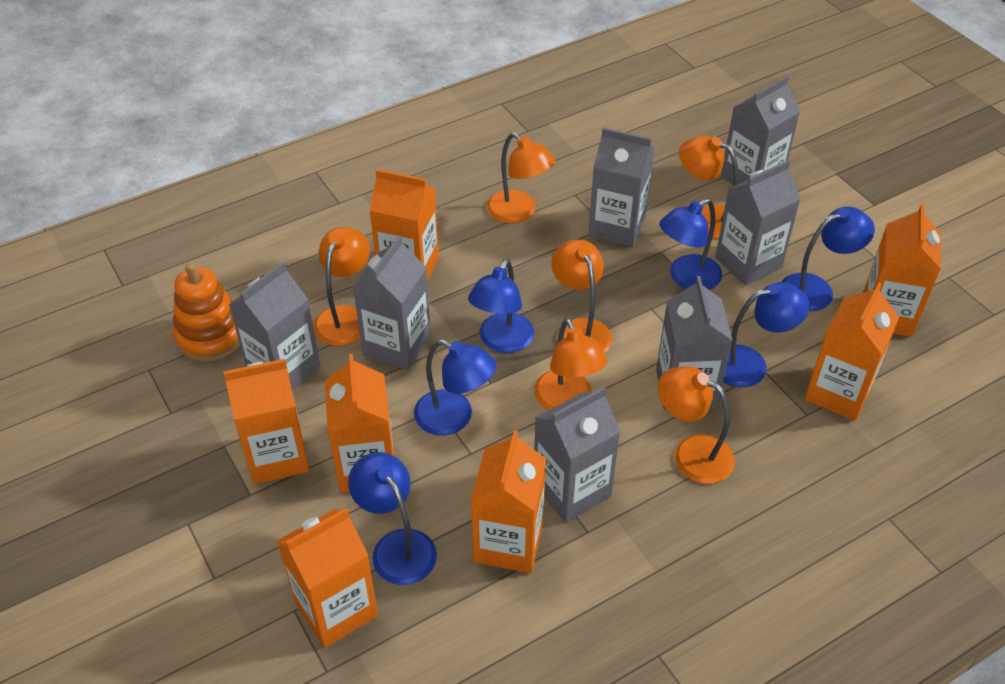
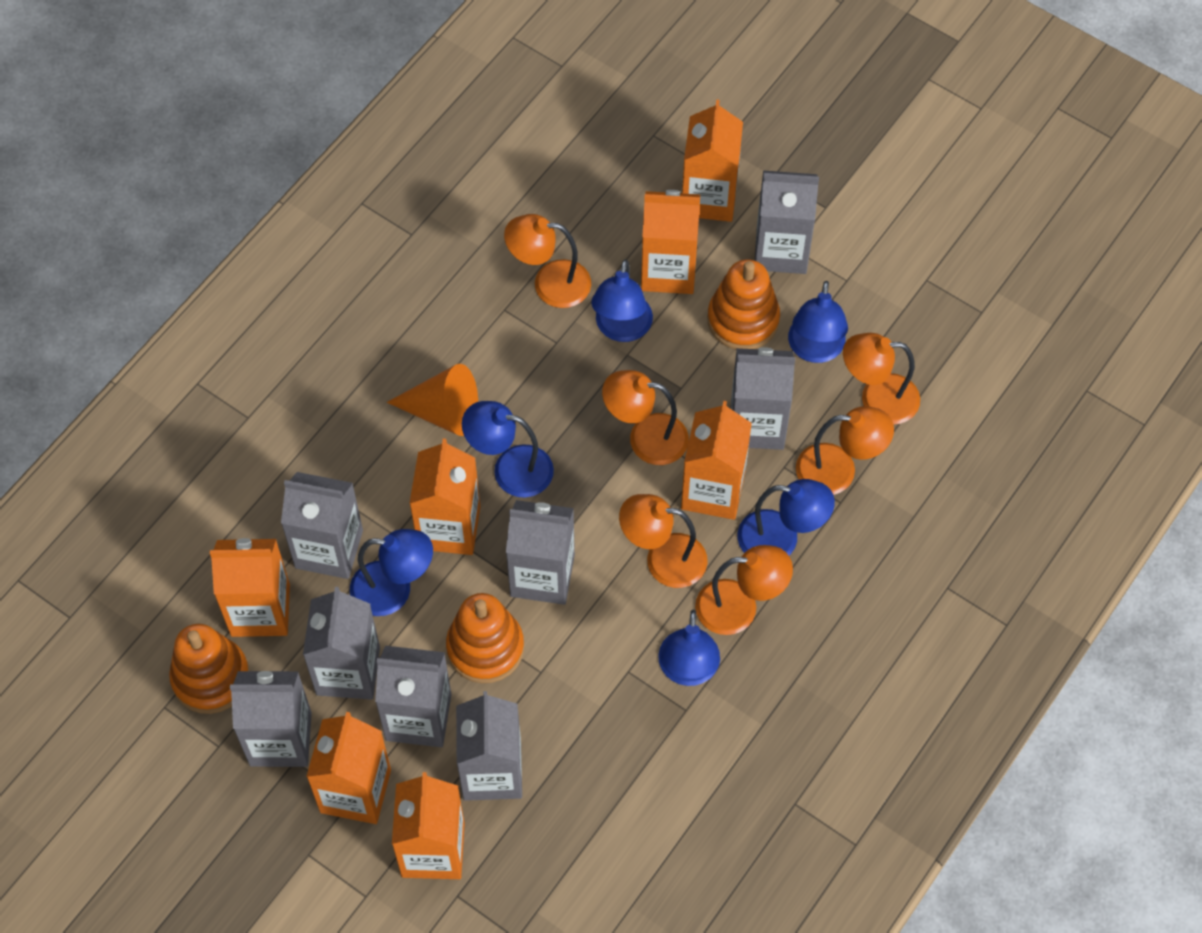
grey carton: [229,262,320,390] [353,235,431,371] [534,387,621,523] [588,127,655,247] [656,276,733,410] [715,160,801,286] [721,76,800,184] = 7 -> [230,671,312,767] [281,472,363,579] [303,587,380,700] [375,646,452,747] [456,691,522,801] [506,500,575,605] [731,347,795,450] [755,170,819,274] = 8
orange cone: none = 0 -> [387,364,478,436] = 1
orange stacking toy: [173,262,240,362] = 1 -> [169,624,249,714] [446,593,524,683] [707,259,780,350] = 3

